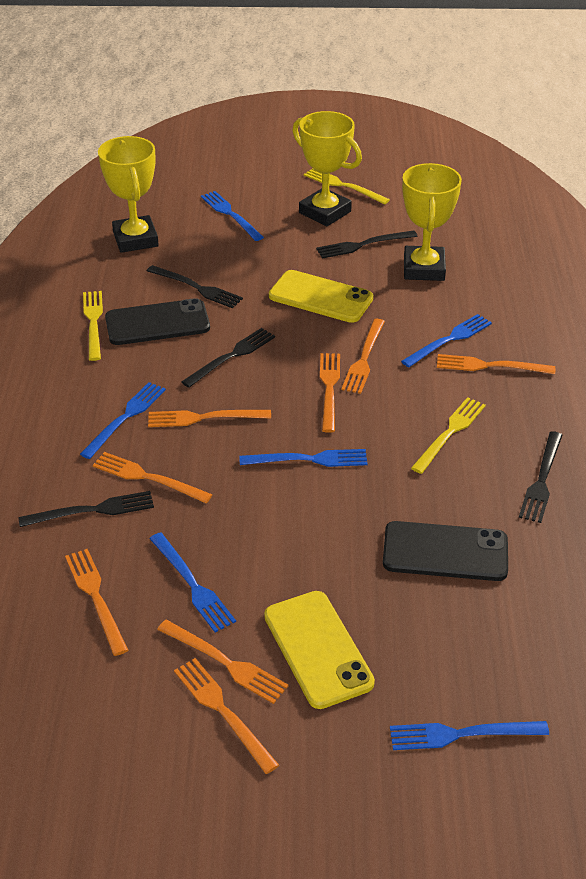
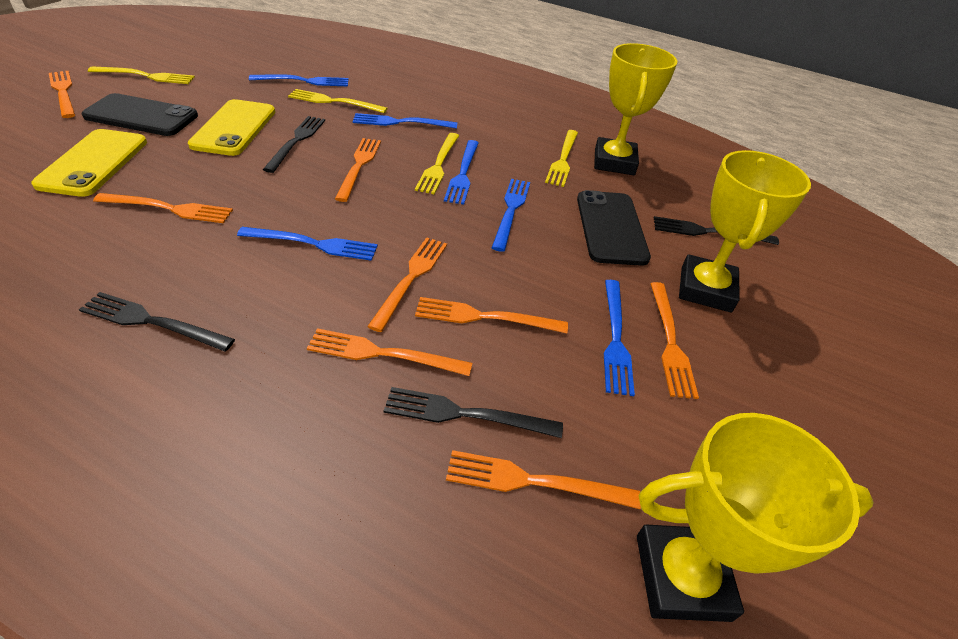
black fork: [18,491,154,527] [147,265,243,308] [182,328,275,388] [316,230,418,259] [519,431,563,523] = 5 -> [79,292,235,351] [263,116,325,173] [384,387,563,438] [654,216,779,245] = 4
yellow fork: [83,291,103,361] [304,168,390,204] [411,397,486,474] = 3 -> [88,67,195,84] [288,89,387,113] [415,133,459,194] [545,130,578,187] = 4

